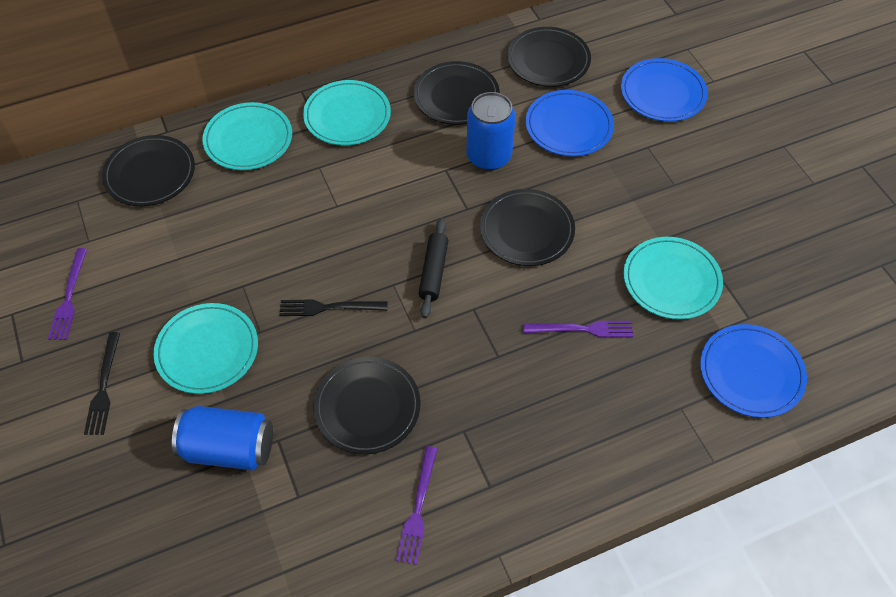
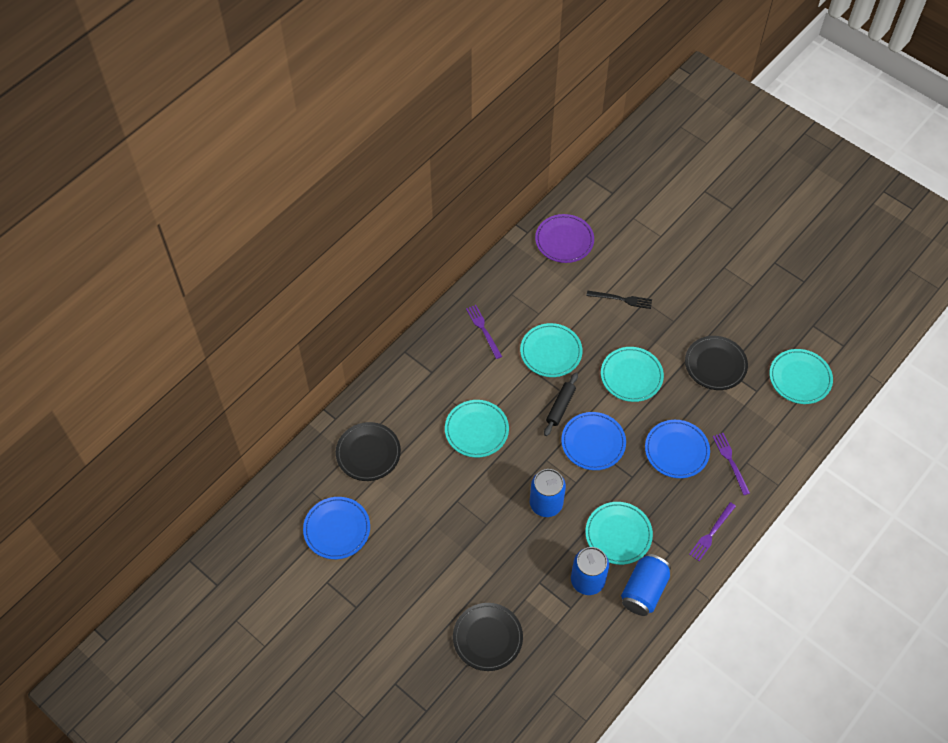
black fork: [84,332,120,435] [279,299,388,316] = 2 -> [587,290,652,309] = 1
black plate: [102,135,195,206] [313,357,421,454] [414,61,500,125] [480,189,575,266] [507,27,591,87] = 5 -> [336,422,401,481] [453,603,523,671] [685,336,748,390] = 3
blue can: [172,406,273,470] [467,92,515,171] = 2 -> [530,469,566,517] [571,547,609,595] [621,554,671,616] = 3
purple plate: none = 0 -> [535,214,594,263] = 1
turquoise plate: [153,303,258,394] [202,102,292,170] [303,80,391,146] [624,237,723,320] = 4 -> [445,400,509,458] [520,323,582,377] [585,502,653,565] [601,347,664,402] [769,349,833,404] = 5

